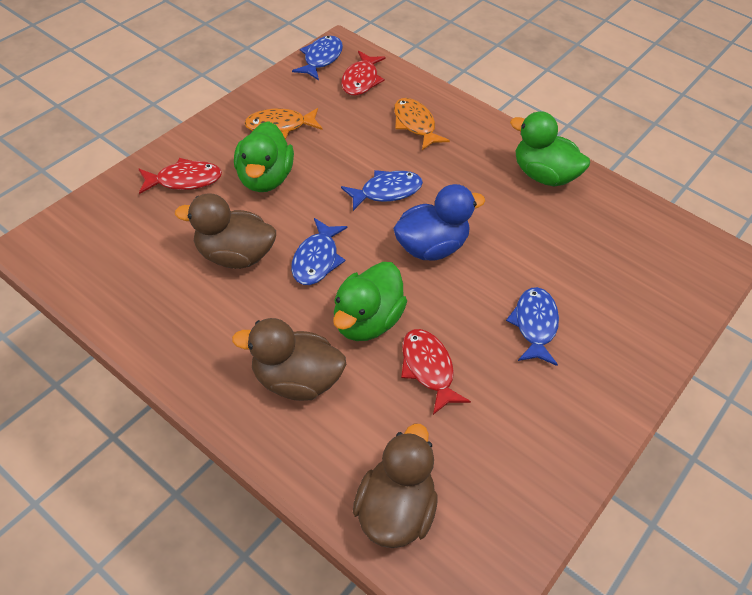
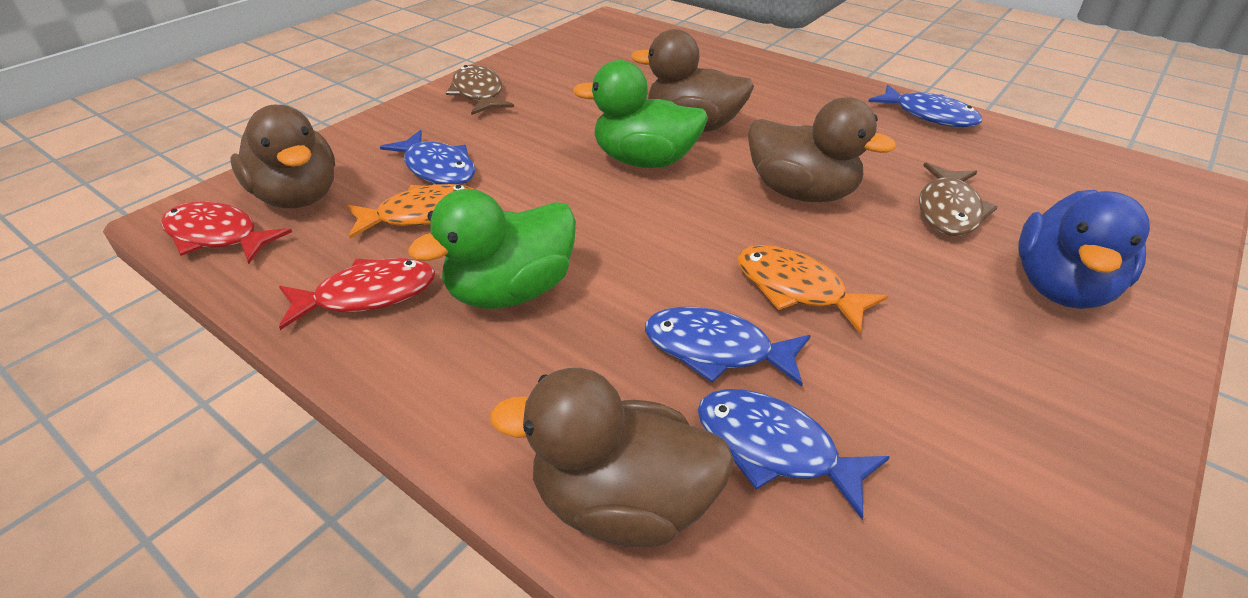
brown duck: [175,193,276,269] [232,318,346,401] [353,424,438,548] = 3 -> [231,105,335,208] [490,368,735,548] [631,29,754,132] [748,97,896,202] = 4
brown fish: none = 0 -> [446,65,514,115] [919,163,998,236] = 2
green duck: [234,121,294,192] [333,262,407,341] [510,111,590,187] = 3 -> [408,189,576,309] [573,60,708,168] = 2
red fish: [139,158,222,194] [341,51,386,96] [401,329,471,415] = 3 -> [161,201,292,264] [279,258,435,330] = 2

